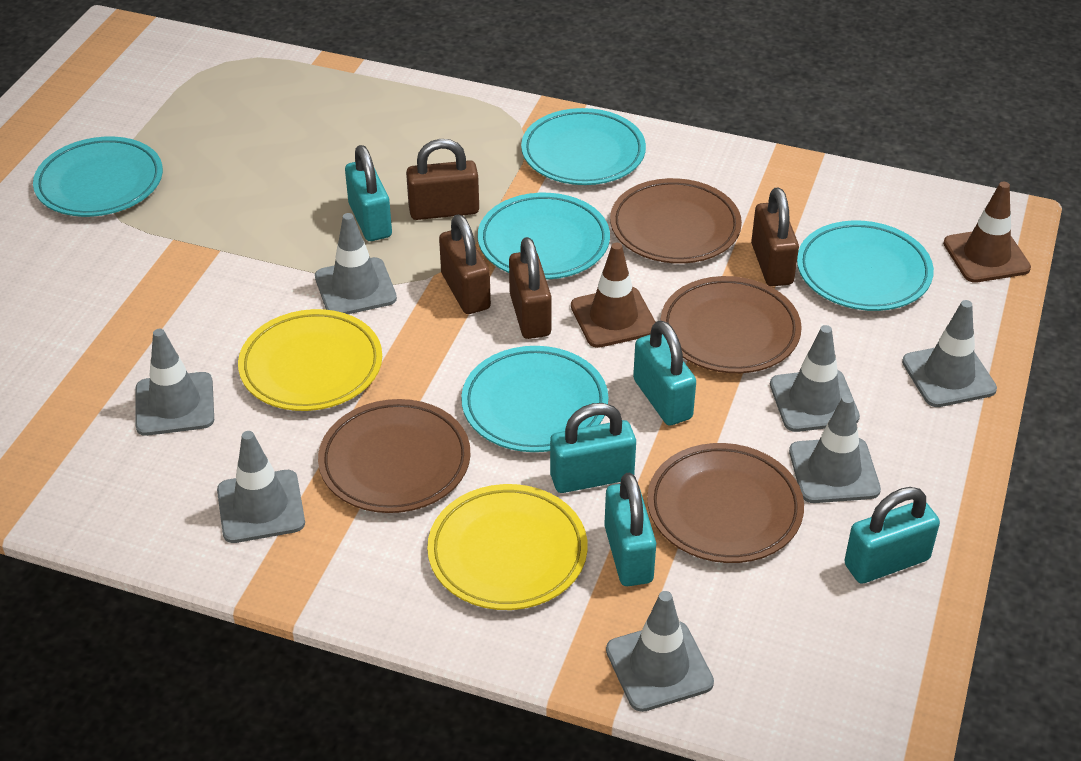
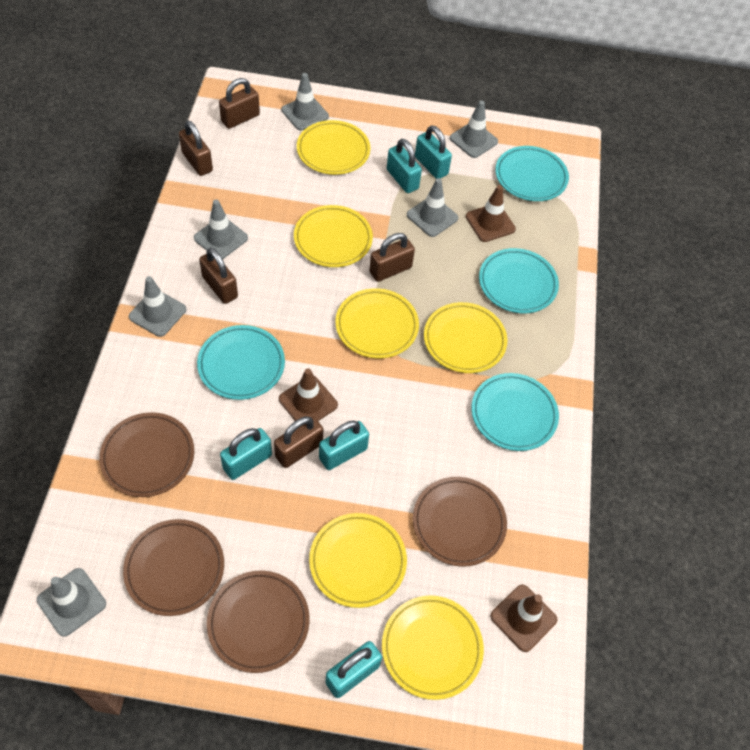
brown padlock: [406,139,479,220] [439,215,491,314] [509,237,552,339] [751,188,799,286] = 4 -> [179,121,213,176] [199,248,238,304] [219,78,260,129] [274,416,323,468] [369,233,415,282] = 5
brown traffic cone: [571,243,656,348] [943,181,1031,283] = 2 -> [279,368,338,421] [466,185,516,242] [490,584,557,652] = 3
grey traffic cone: [136,329,214,436] [217,431,305,543] [315,213,397,314] [606,591,714,712] [770,325,860,432] [789,395,881,503] [902,300,997,407] = 7 -> [37,568,106,637] [129,276,186,337] [194,200,248,259] [281,73,329,130] [407,178,458,237] [450,101,498,158] = 6
turquoise plate: [33,137,163,217] [461,346,608,452] [478,193,610,279] [521,108,646,185] [797,220,934,311] = 5 -> [197,325,285,400] [471,373,559,451] [479,248,559,313] [495,146,569,201] = 4
yellow plate: [238,309,382,411] [427,484,588,610] = 2 -> [294,205,373,267] [297,120,370,175] [309,513,407,608] [335,288,419,358] [382,595,484,700] [424,302,507,373] = 6

